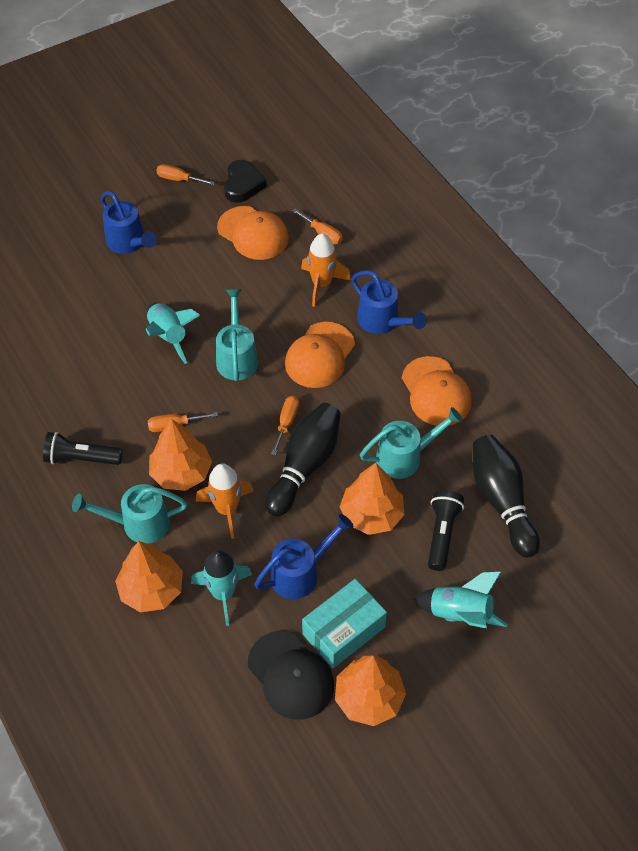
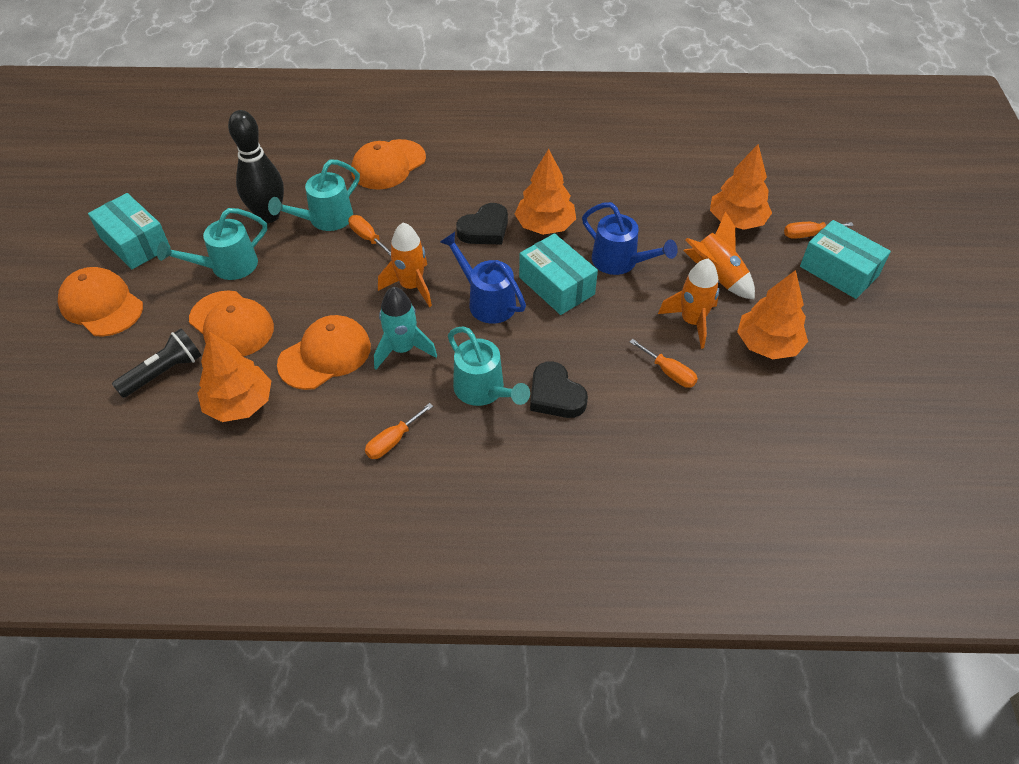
black bowling pin: [265,403,341,517] [473,435,540,558] = 2 -> [228,110,284,223] = 1
black cap: [248,631,334,720] = 1 -> none = 0
black flashlight: [43,432,123,465] [428,490,464,571] = 2 -> [112,329,202,398] = 1
black heart: [224,160,267,203] = 1 -> [456,203,508,244] [530,361,588,418] = 2
blue watering can: [100,191,157,254] [254,514,354,599] [351,270,427,334] = 3 -> [440,232,526,324] [582,202,678,275] = 2
orange cap: [217,206,289,260] [285,322,355,388] [402,356,472,426] = 3 -> [58,267,143,337] [189,290,274,357] [277,315,371,390] [351,139,426,190] = 4
orange rocket: [196,463,254,539] [301,233,351,307] = 2 -> [378,222,432,307] [658,259,719,349] [683,211,755,300] = 3
turquoise box: [302,579,387,668] = 1 -> [88,193,170,269] [519,233,598,315] [800,220,891,299] = 3
turquoise rocket: [146,303,200,364] [191,550,252,626] [413,572,508,628] = 3 -> [374,287,437,370] = 1

